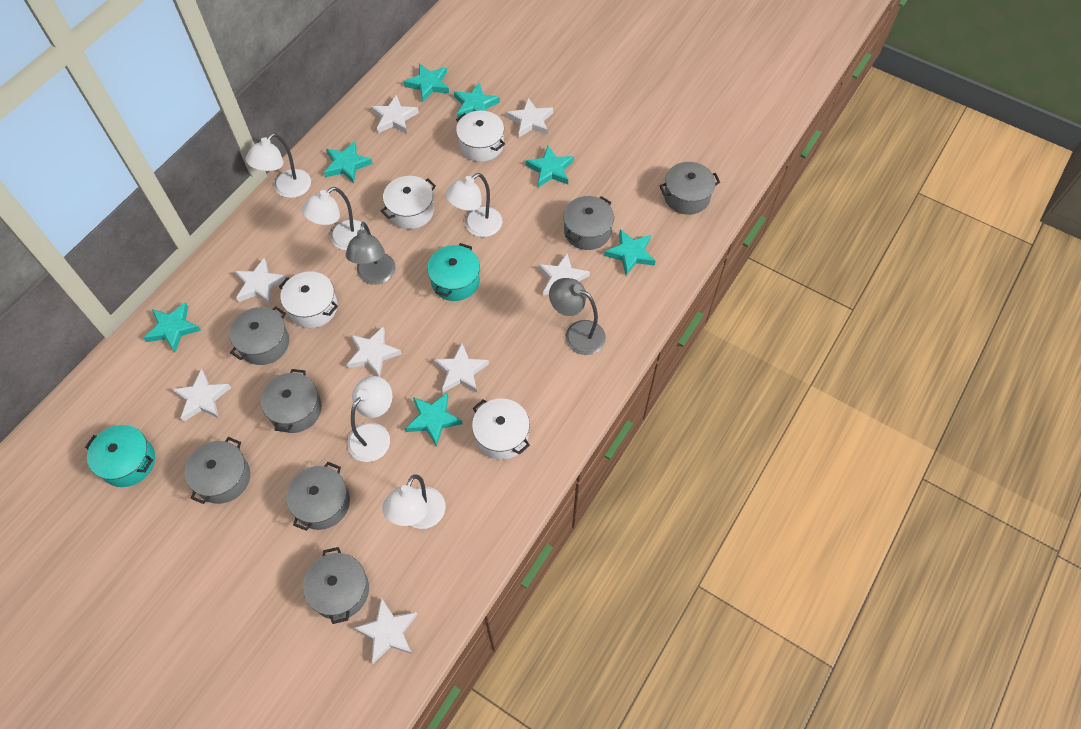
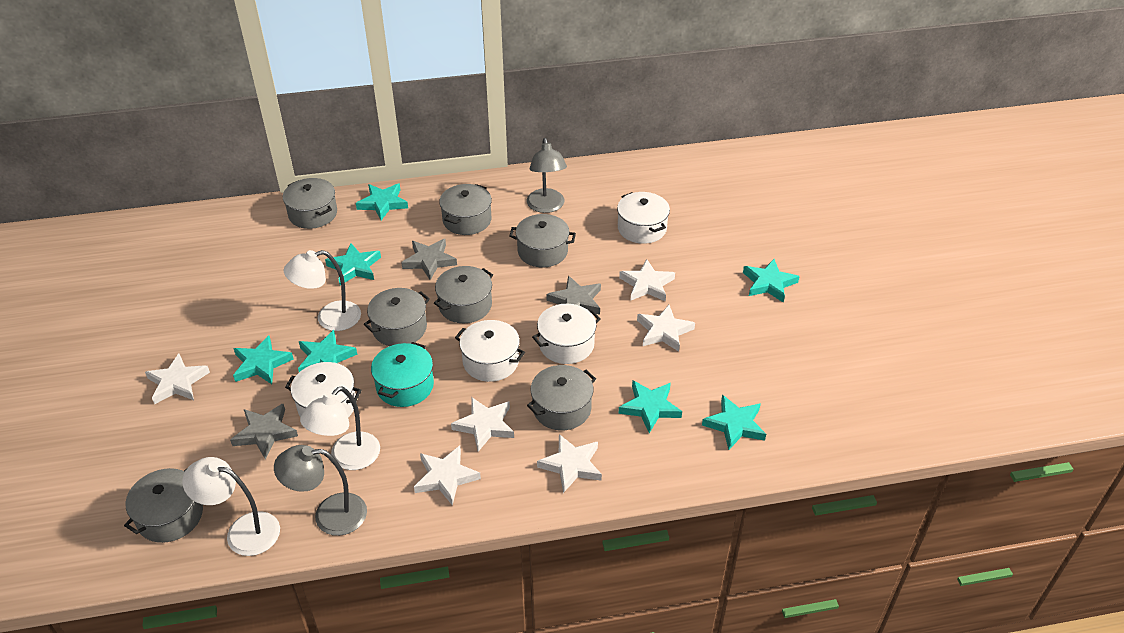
grey star: none = 0 -> [230,404,298,459] [401,239,457,280] [547,276,601,315] = 3
turquoise pot: [85,425,155,487] [427,243,480,301] = 2 -> [371,342,434,407] = 1
white lamp: [246,133,311,198] [302,187,365,250] [347,376,392,462] [382,474,445,529] [445,173,502,237] = 5 -> [182,457,280,556] [284,250,361,331] [300,386,380,470] = 3
white star: [172,369,231,422] [234,258,286,305] [347,326,402,377] [354,598,417,664] [371,95,419,134] [433,343,489,393] [507,98,553,137] [538,253,590,296] = 8 -> [145,353,210,404] [414,446,481,505] [451,397,514,452] [537,434,602,493] [619,259,675,301] [637,305,695,352] = 6

